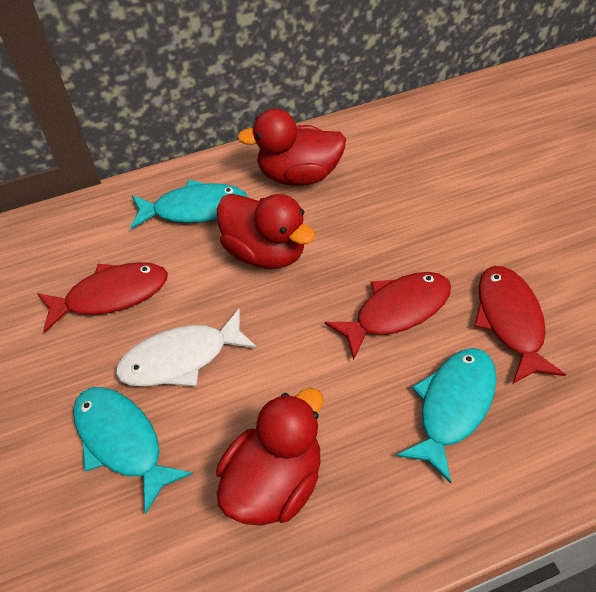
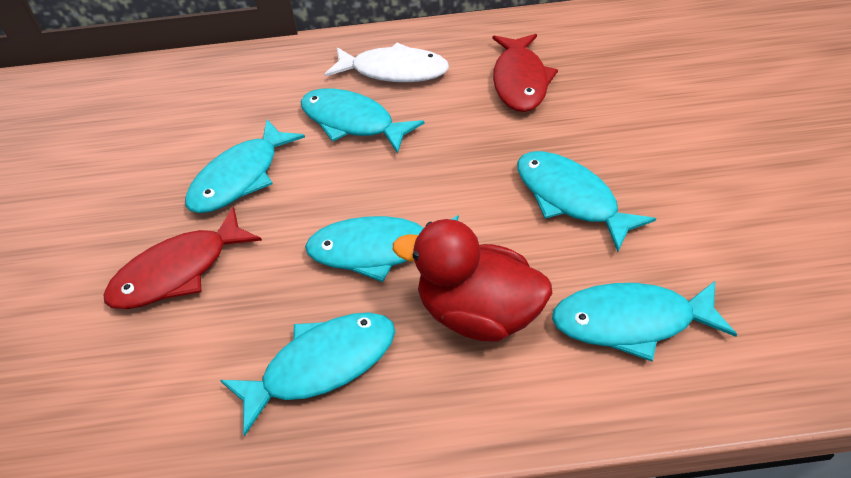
red duck: [216,388,323,526] [217,194,315,269] [237,109,346,186] = 3 -> [393,219,552,342] = 1
red fish: [37,262,168,333] [325,272,451,360] [474,266,566,384] = 3 -> [104,207,262,309] [492,34,558,112] = 2
turquoise fish: [73,387,193,514] [130,180,248,229] [396,348,497,484] = 3 -> [185,120,305,213] [220,313,395,436] [301,88,424,154] [305,215,459,282] [517,151,656,252] [552,281,737,361] = 6

